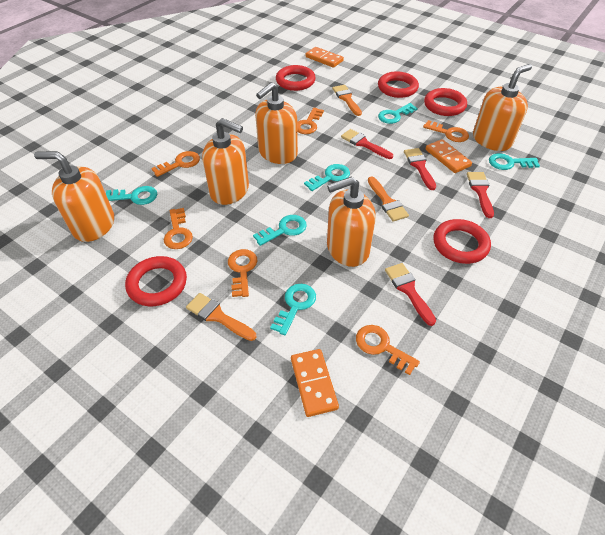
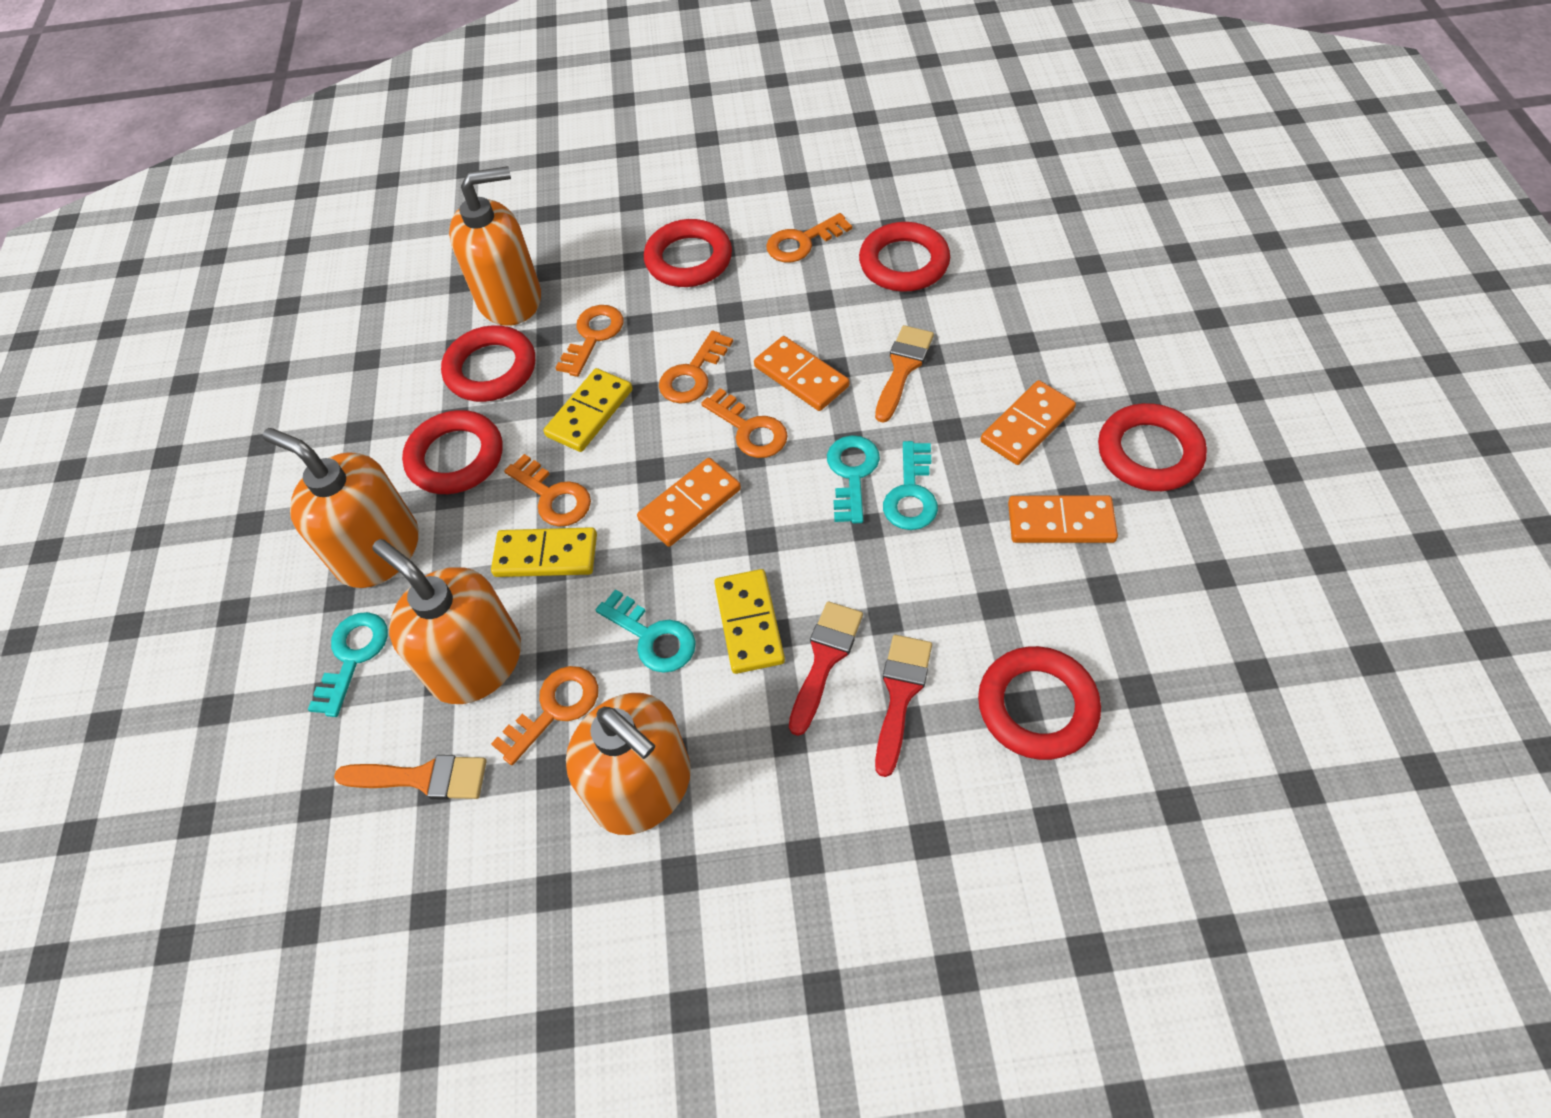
orange brush: [186,293,256,341] [332,85,362,116] [368,177,409,222] = 3 -> [334,755,487,800] [875,325,934,422] = 2
orange domino: [291,349,339,417] [305,47,344,68] [426,139,472,173] = 3 -> [637,458,741,547] [754,336,849,411] [981,380,1076,465] [1008,495,1118,543] = 4
orange soap dispenser: [34,151,114,242] [202,118,249,205] [255,82,298,164] [327,176,376,267] [473,64,532,151] = 5 -> [263,428,418,588] [372,539,521,704] [449,166,541,326] [566,693,691,835] = 4
red brush: [341,129,393,159] [385,263,436,326] [404,148,436,190] [467,172,494,218] = 4 -> [789,601,863,736] [875,635,932,777] = 2
red ring: [125,256,187,306] [276,65,316,91] [378,71,419,98] [424,88,467,116] [434,219,491,264] = 5 -> [402,410,502,494] [441,325,535,402] [644,219,732,287] [859,222,950,292] [978,646,1101,760] [1098,403,1207,491] = 6
turquoise key: [106,186,157,205] [253,215,307,246] [270,284,316,335] [304,164,350,191] [378,103,418,124] [489,153,540,170] = 6 -> [308,612,388,717] [596,589,696,673] [827,435,880,524] [883,441,938,530] = 4
yellow domino: none = 0 -> [491,527,597,577] [544,368,633,452] [714,569,785,674] = 3

